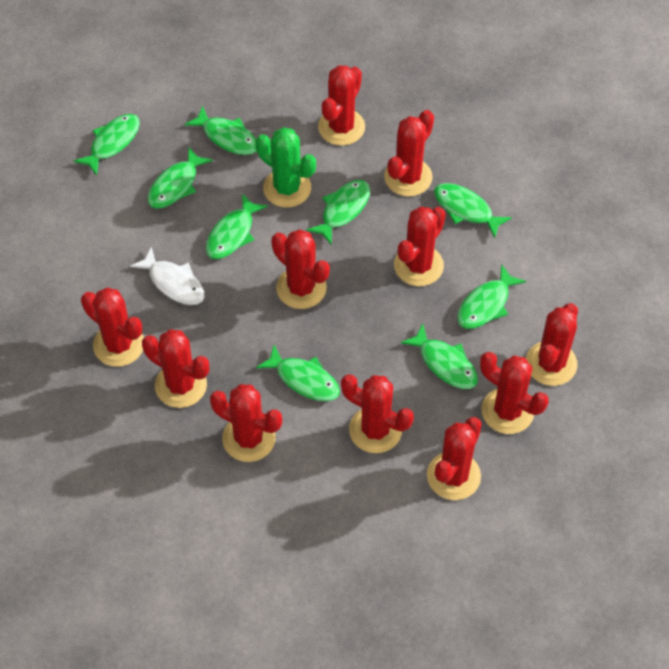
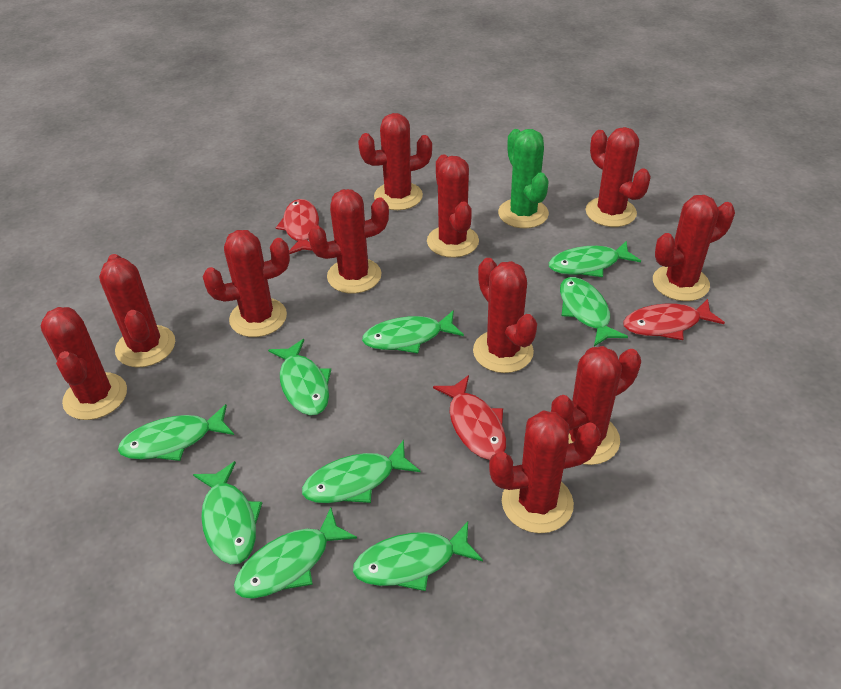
red fish: none = 0 -> [276,199,319,254] [433,375,506,460] [623,299,725,340] = 3
white fish: [130,246,205,305] = 1 -> none = 0

